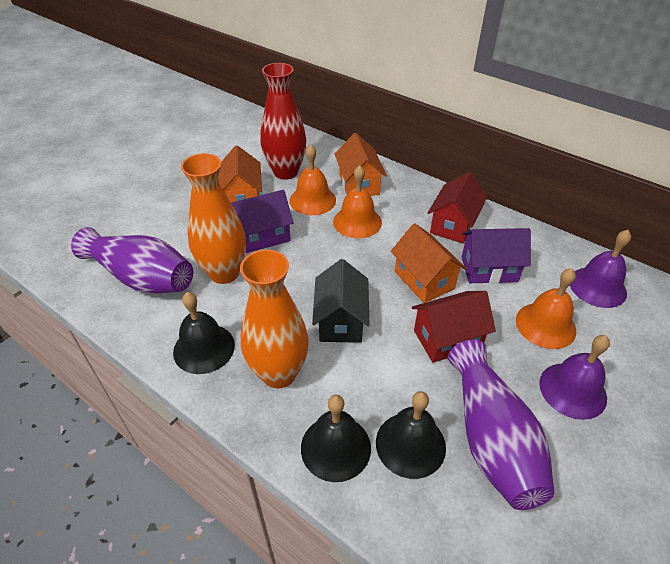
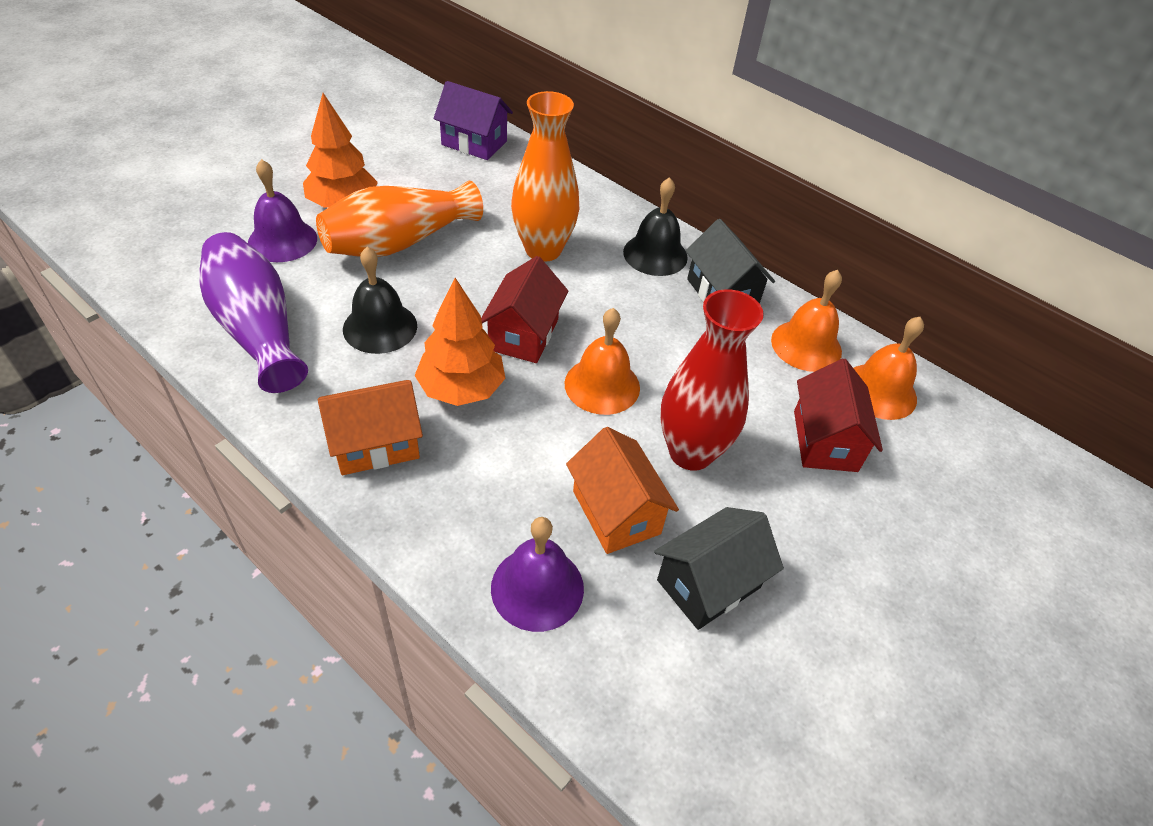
black bell: [173,292,235,374] [301,395,371,482] [376,391,446,479] = 3 -> [343,247,417,354] [623,177,688,276] = 2
black house: [312,259,369,343] = 1 -> [654,507,784,630] [686,219,775,304] = 2
orange house: [218,145,262,203] [335,133,387,196] [391,223,466,303] = 3 -> [318,380,423,475] [566,427,679,554] = 2
orange tree: none = 0 -> [303,93,378,208] [415,278,506,406] = 2
purple house: [231,190,294,253] [462,228,531,284] = 2 -> [434,81,513,160] = 1
purple vase: [71,227,193,294] [448,339,554,510] = 2 -> [199,232,308,393] = 1

